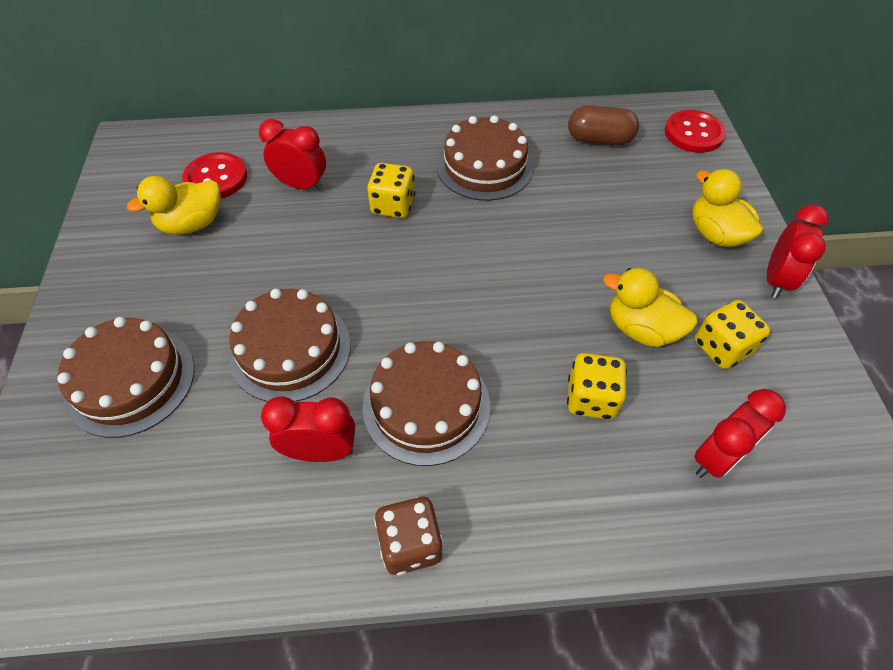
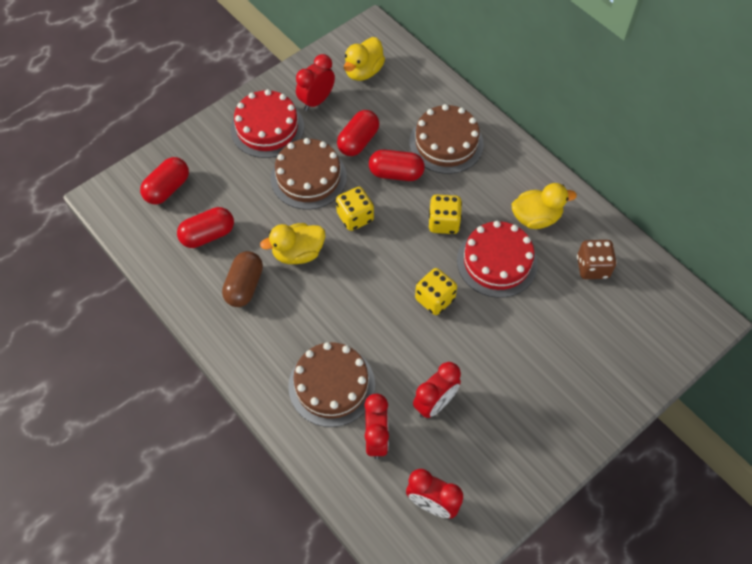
brown cake: [57,317,195,438] [229,289,351,402] [363,341,490,466] [437,115,533,201] = 4 -> [271,138,347,209] [288,342,375,427] [409,104,484,174] = 3
red button: [182,152,247,198] [665,110,726,153] = 2 -> none = 0
red cake: none = 0 -> [231,89,304,158] [457,221,538,298] = 2
red capsule: none = 0 -> [140,157,189,204] [177,207,234,248] [337,110,379,156] [369,150,425,181] = 4

